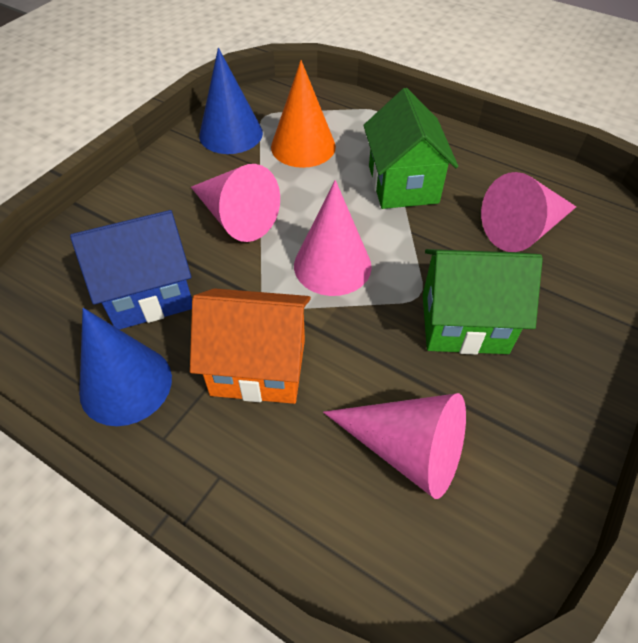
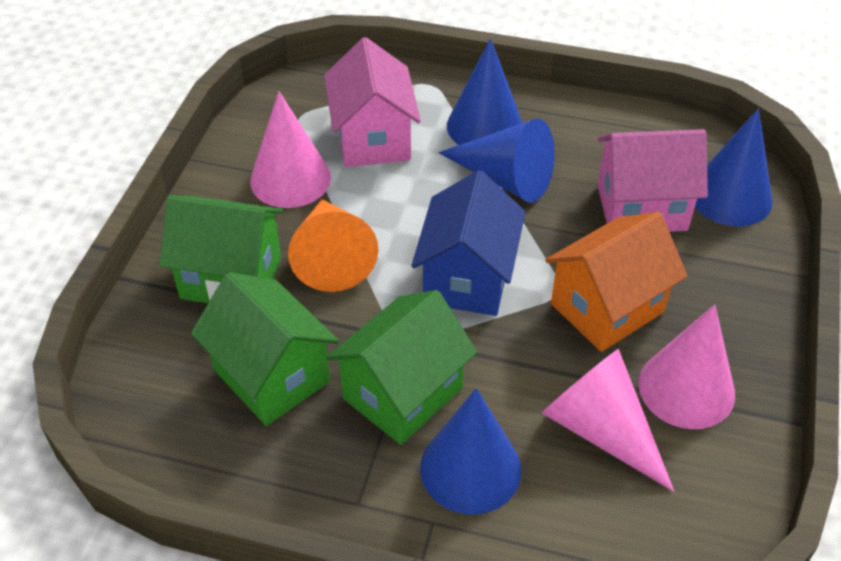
blue cone: [79,308,172,426] [199,48,263,154] = 2 -> [420,388,522,514] [438,119,555,202] [447,38,523,145] [695,108,773,226] = 4
green house: [363,88,458,209] [423,249,543,355] = 2 -> [159,195,284,303] [191,272,339,426] [326,290,477,445] = 3
pink cone: [191,164,280,242] [294,180,372,296] [323,393,466,499] [481,172,576,252] = 4 -> [250,91,331,208] [542,349,674,492] [638,304,735,429] = 3
pink house: none = 0 -> [324,37,421,167] [598,129,708,232] = 2

